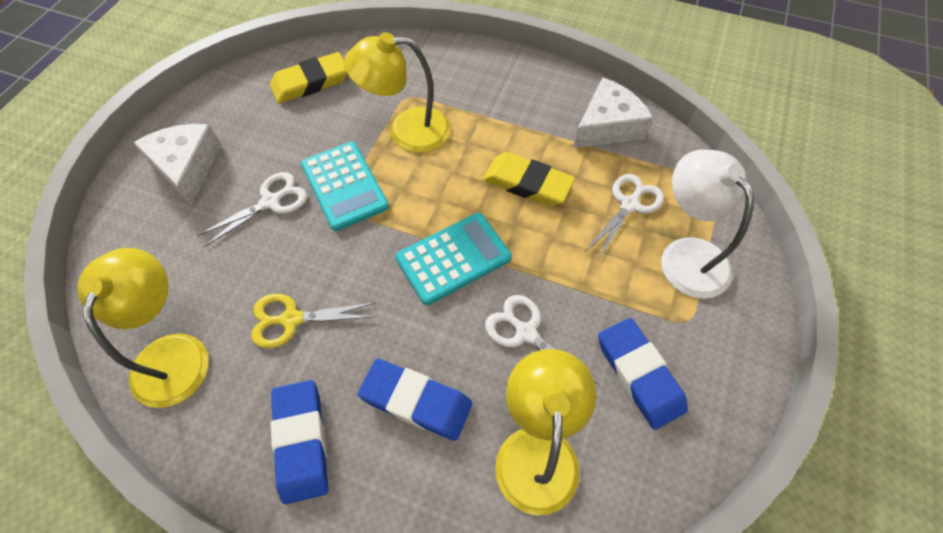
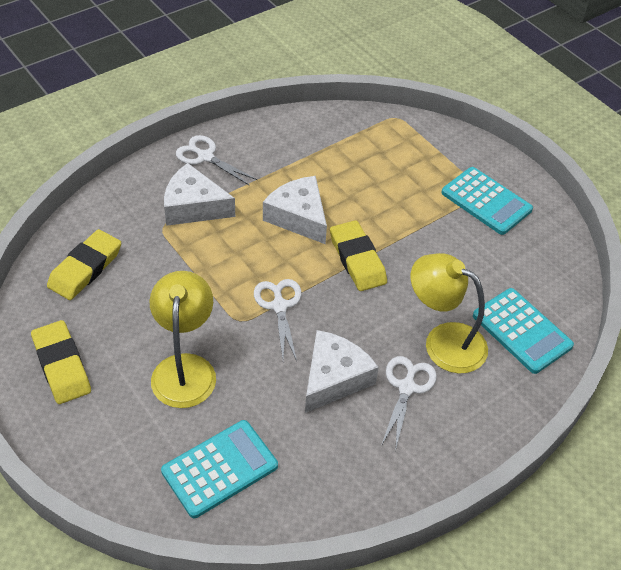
blue eraser: [270,380,328,504] [358,359,472,441] [598,318,688,430] = 3 -> none = 0
turquoise calculator: [301,142,389,231] [395,213,512,305] = 2 -> [161,420,278,518] [441,167,533,235] [473,288,574,374] = 3
white cheese: [133,124,221,205] [573,77,653,148] = 2 -> [164,163,235,226] [263,176,327,244] [305,330,379,413] = 3
white lamp: [661,150,754,298] = 1 -> none = 0
yellow eraser: [270,52,347,104] [483,152,575,206] = 2 -> [31,320,91,404] [47,229,121,300] [330,220,387,291] = 3
yellow lamp: [77,248,209,408] [344,32,451,153] [495,349,597,515] = 3 -> [150,271,216,408] [411,253,488,374] = 2
yellow scissors: [251,294,376,348] = 1 -> none = 0

